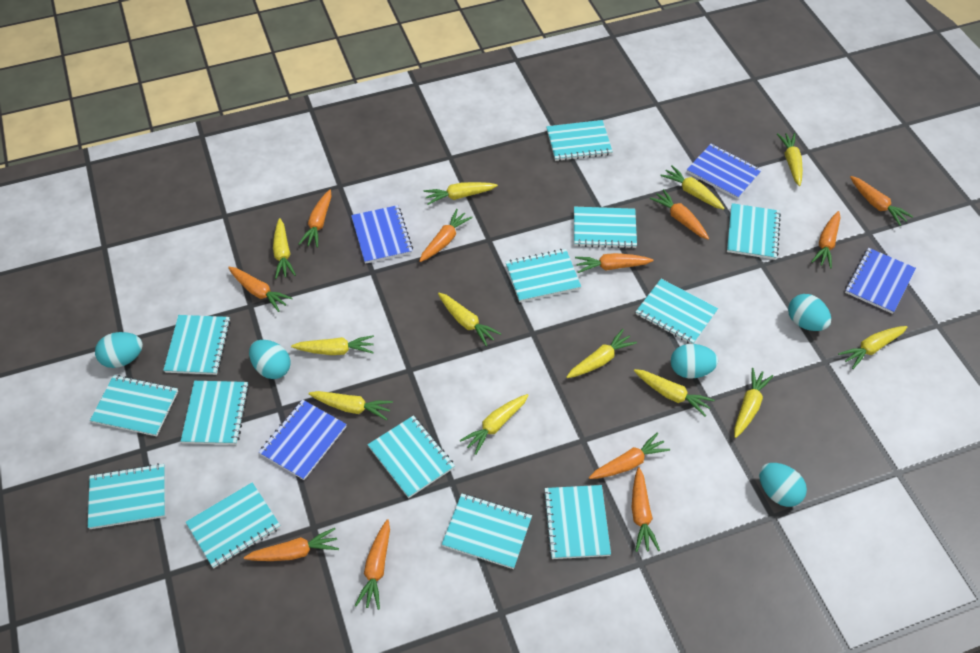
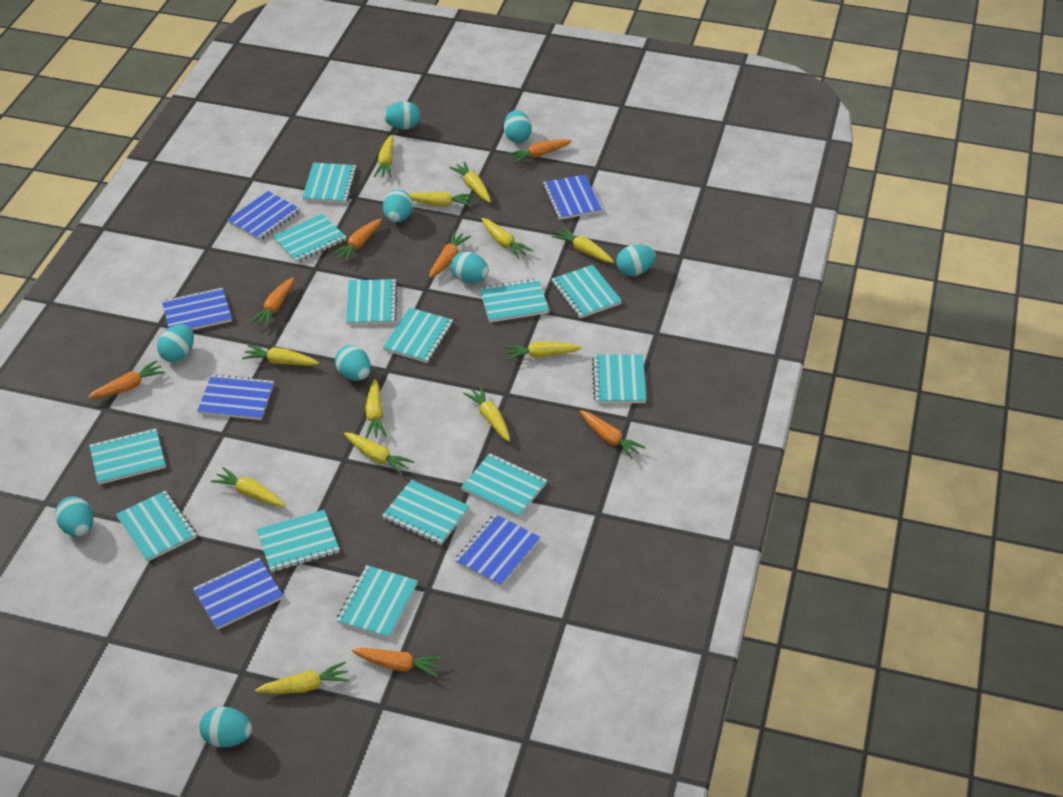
blue notebook: [259,399,347,480] [351,205,413,264] [687,144,762,199] [845,248,916,314] = 4 -> [162,288,232,330] [193,558,284,630] [197,374,274,420] [227,191,300,241] [455,514,540,587] [543,175,602,220] = 6
orange carrot: [228,267,293,312] [244,528,339,561] [299,190,331,248] [355,519,390,610] [419,209,473,262] [575,253,654,273] [589,432,670,479] [632,467,660,552] [650,189,709,240] [811,211,840,268] [850,176,913,226] = 11 -> [88,360,165,399] [250,277,294,328] [332,218,382,262] [352,648,443,677] [429,231,471,278] [507,139,572,164] [580,410,646,460] = 7
turquoise egg: [95,332,143,368] [249,340,291,379] [671,344,718,378] [759,463,807,507] [788,294,831,331] = 5 -> [55,496,93,537] [157,325,194,362] [199,707,252,747] [335,345,371,381] [383,101,420,129] [383,190,413,223] [450,252,489,283] [504,110,532,143] [616,244,656,276] = 9

